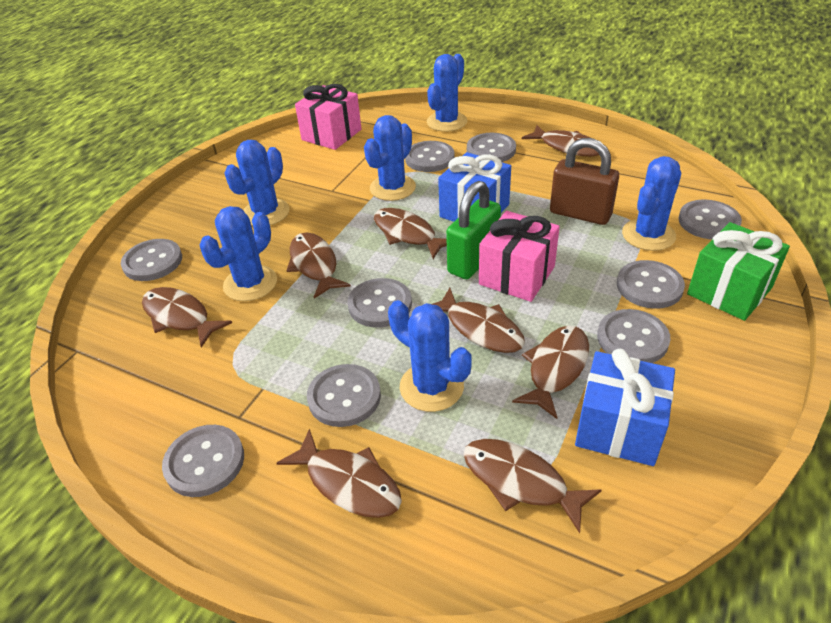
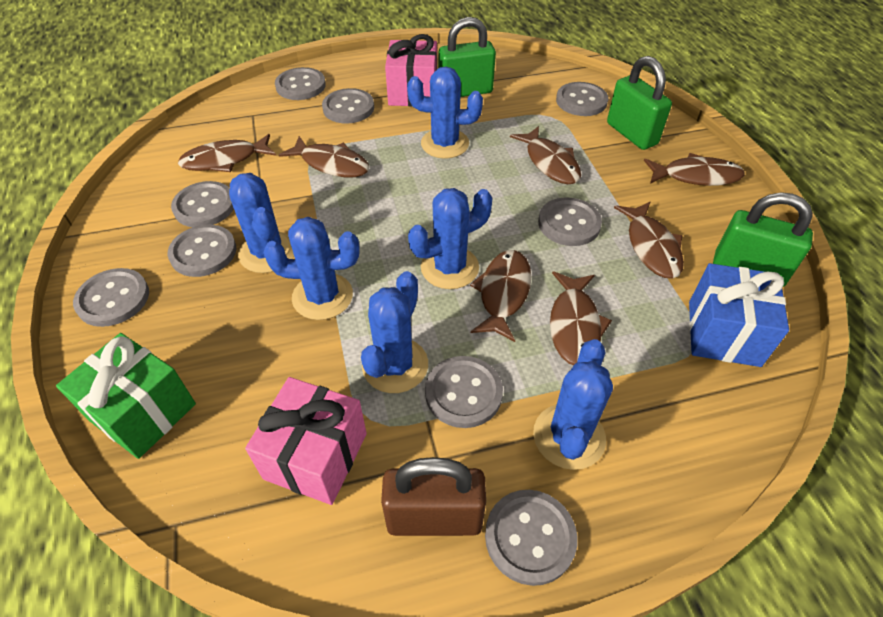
blue gift: [438,152,511,222] [575,349,675,466] = 2 -> [689,263,789,367] = 1
brown fish: [142,287,232,347] [276,429,402,518] [286,233,351,299] [374,208,447,259] [432,288,525,353] [463,439,601,533] [512,326,589,419] [522,125,599,156] = 8 -> [178,134,276,172] [279,136,370,177] [470,250,531,342] [510,126,581,184] [550,271,612,365] [614,202,684,279] [644,153,745,186] = 7
green padlock: [446,181,501,279] = 1 -> [439,17,496,97] [607,56,672,150] [713,192,813,287] = 3

